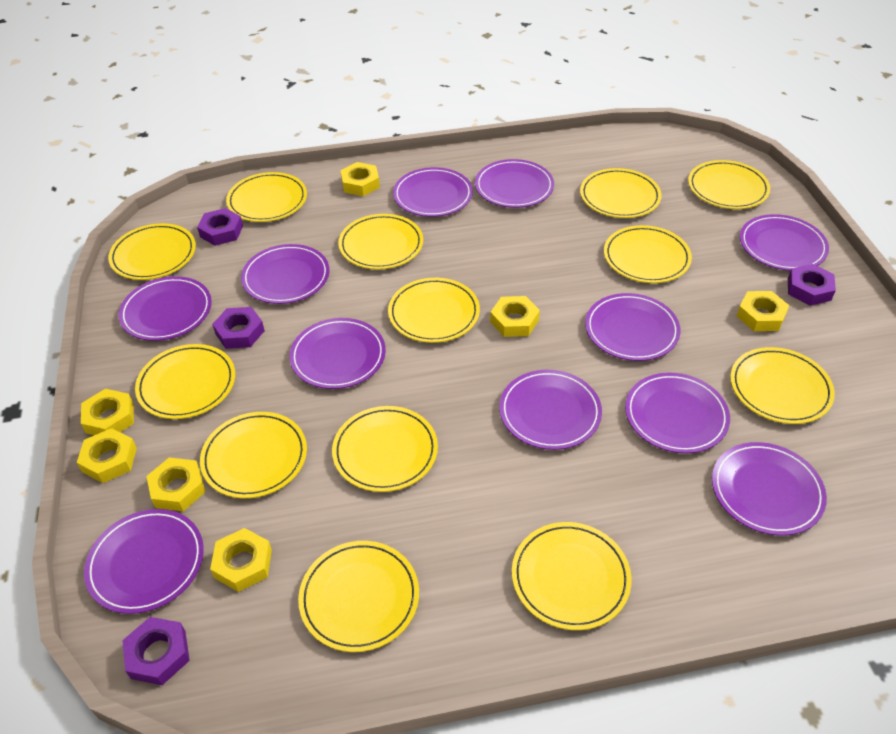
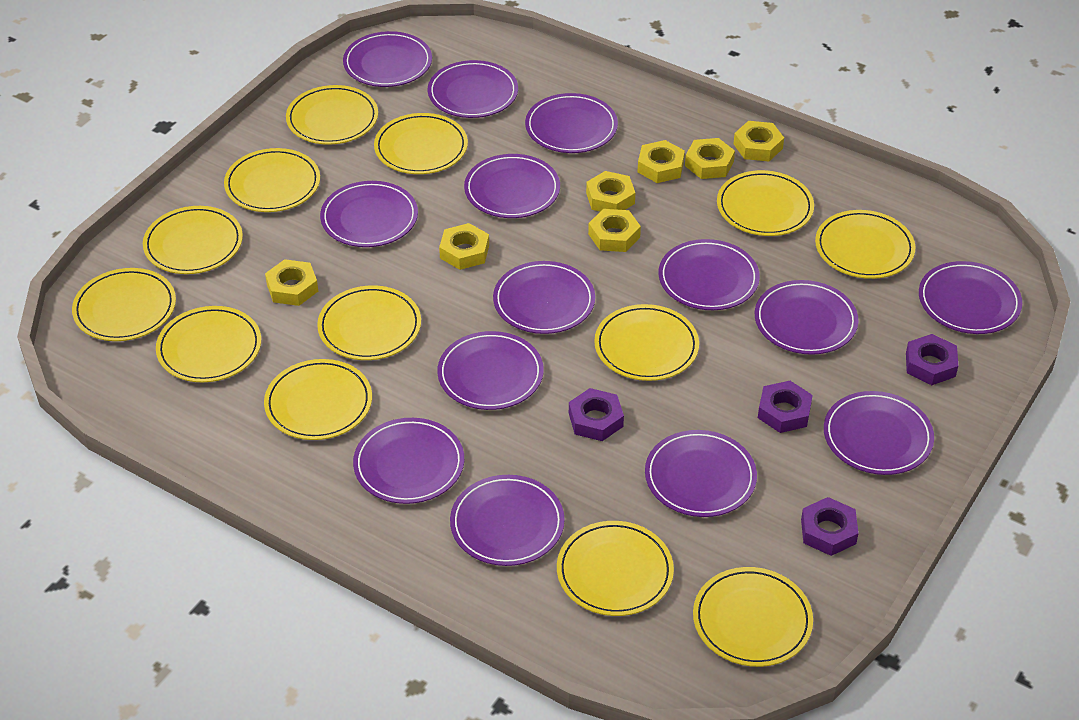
purple plate: [84,509,204,614] [119,276,212,341] [241,244,329,304] [289,318,386,389] [393,167,473,217] [475,159,554,208] [499,370,602,450] [585,293,681,361] [625,373,730,453] [712,442,827,536] [740,214,829,271] = 11 -> [320,181,418,247] [343,31,432,87] [353,418,464,504] [428,60,518,118] [437,331,544,410] [450,475,565,566] [464,154,560,218] [493,261,595,334] [525,93,618,153] [645,430,757,517] [659,239,760,310] [755,280,858,355] [824,391,934,475] [919,261,1022,334] = 14

